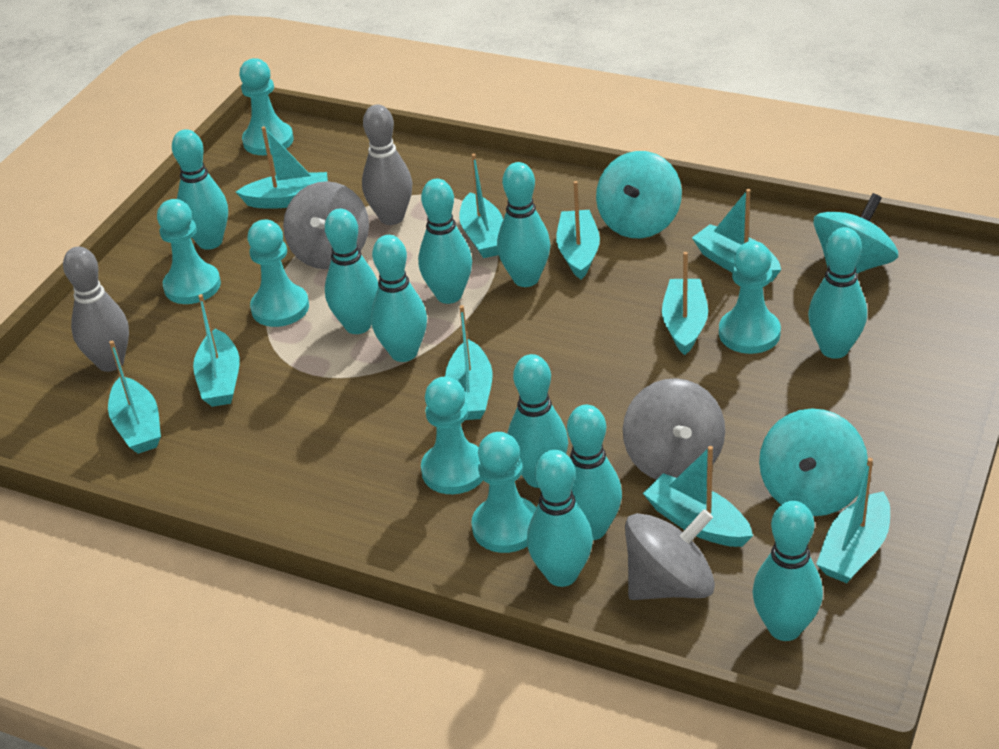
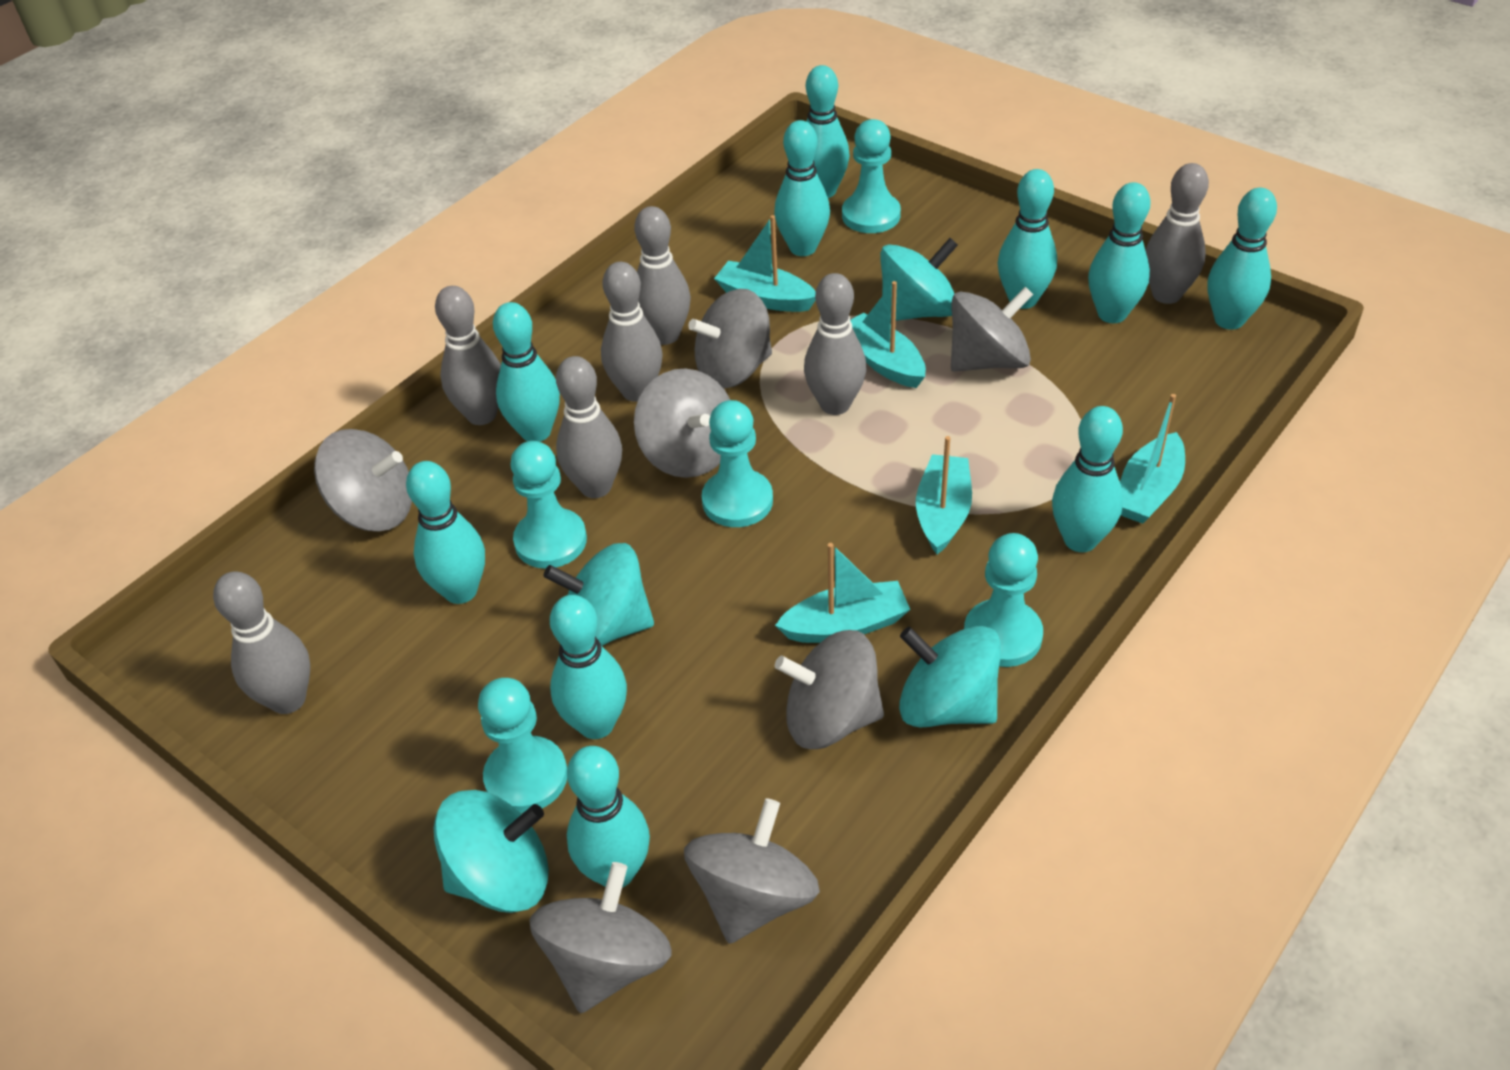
grey bowling pin: [63,247,129,372] [362,105,412,225] = 2 -> [213,571,310,714] [435,286,501,425] [556,356,622,498] [601,262,663,402] [634,206,691,345] [804,273,866,415] [1145,163,1209,304] = 7
grey spinning top: [283,181,369,269] [623,378,725,480] [625,509,715,600] = 3 -> [314,429,412,531] [529,862,672,1013] [634,368,730,478] [684,798,820,944] [688,289,772,389] [775,630,884,749] [951,287,1033,372] = 7
turquoise boat: [108,341,161,454] [193,294,240,407] [236,126,328,209] [445,305,493,420] [459,154,503,258] [556,181,600,279] [643,446,753,547] [662,252,708,355] [692,189,781,282] [816,458,890,583] = 10 -> [714,215,816,312] [775,543,910,643] [850,281,926,388] [916,436,972,554] [1120,394,1185,524] = 5
turquoise pawn: [157,199,221,304] [239,58,294,155] [248,220,309,327] [421,377,483,494] [472,432,536,553] [719,241,781,354] = 6 -> [478,678,567,813] [510,441,587,569] [702,400,773,527] [842,119,901,233] [964,533,1043,667] = 5
turquoise spinning top: [596,151,682,239] [759,408,868,516] [813,193,898,274] = 3 -> [434,790,549,913] [543,543,654,646] [880,238,958,321] [899,626,1001,728] = 4

